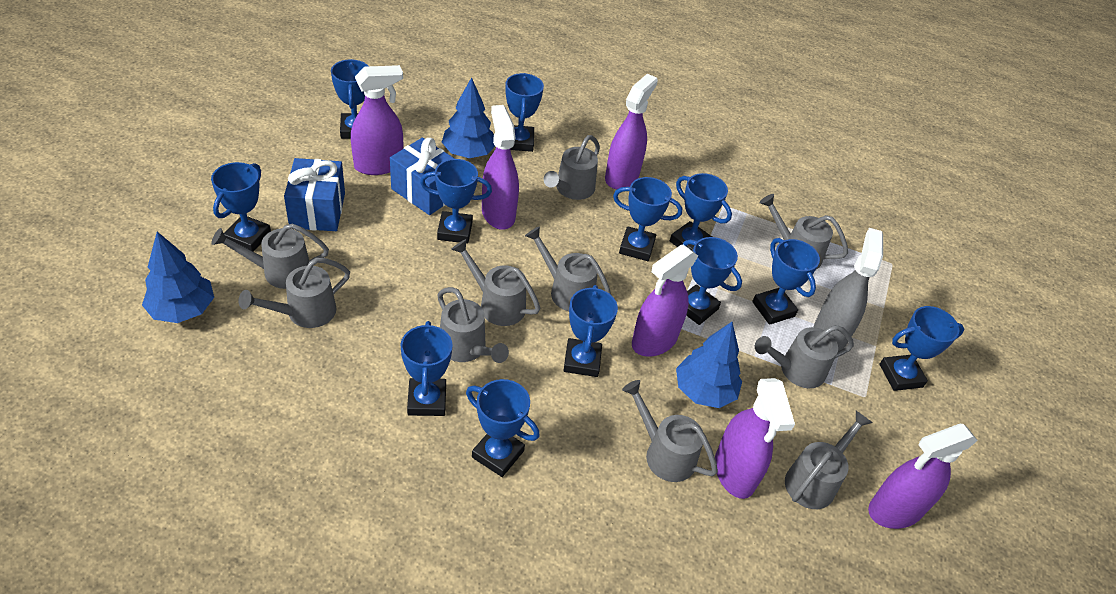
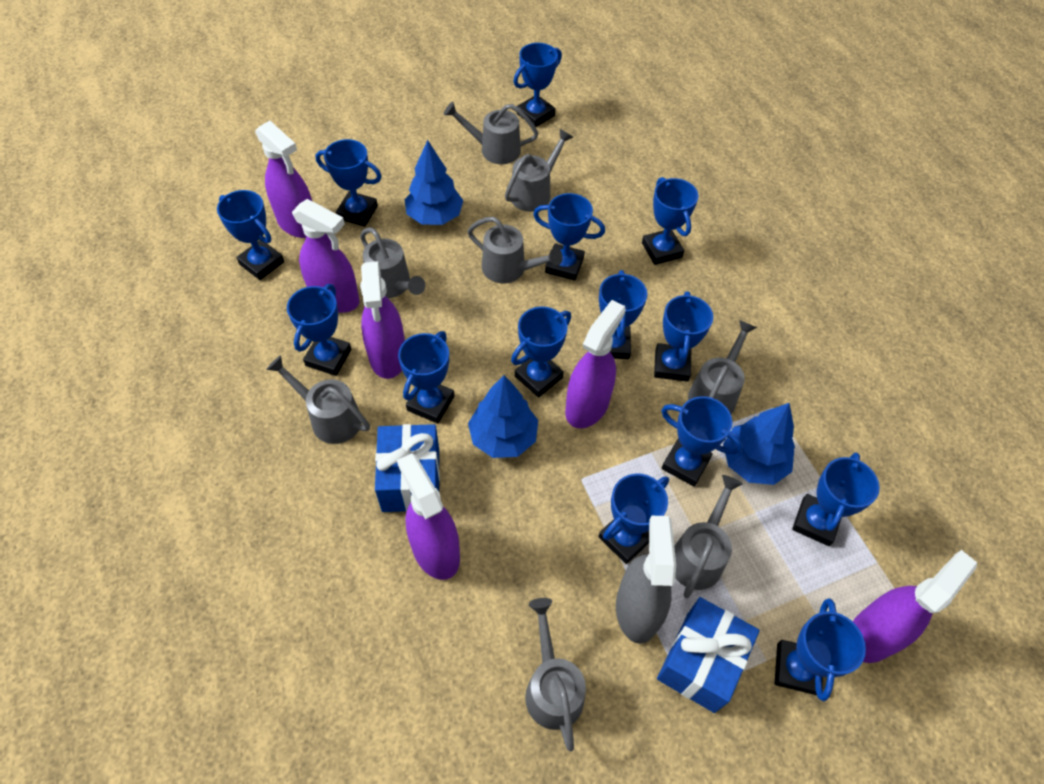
blue trophy: [211,162,271,252] [331,59,368,139] [400,321,453,416] [420,159,492,244] [466,379,540,477] [505,73,544,152] [563,285,618,377] [613,177,682,261] [670,173,732,251] [682,237,742,325] [752,238,820,325] [880,306,964,391] = 12 -> [217,190,284,280] [287,284,351,376] [315,139,382,227] [398,331,454,424] [511,307,571,397] [513,43,562,127] [533,193,605,281] [598,473,669,564] [599,270,647,359] [642,177,699,265] [654,291,713,382] [661,396,743,487] [775,598,866,701] [792,453,880,546] = 14
grey watering can: [211,224,329,289] [239,258,350,328] [438,287,509,363] [451,239,540,326] [525,226,611,311] [544,135,600,200] [622,380,718,482] [755,325,854,388] [760,194,848,269] [785,411,873,509] = 10 -> [266,355,370,444] [360,227,425,298] [444,102,538,164] [467,217,563,283] [505,129,573,212] [525,598,586,752] [674,475,742,598] [688,320,757,414] = 8

